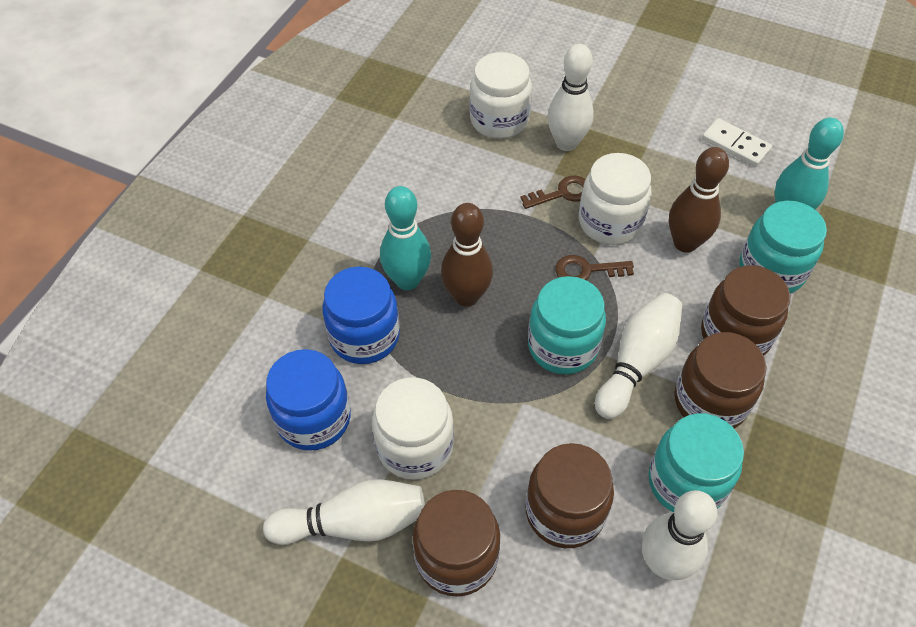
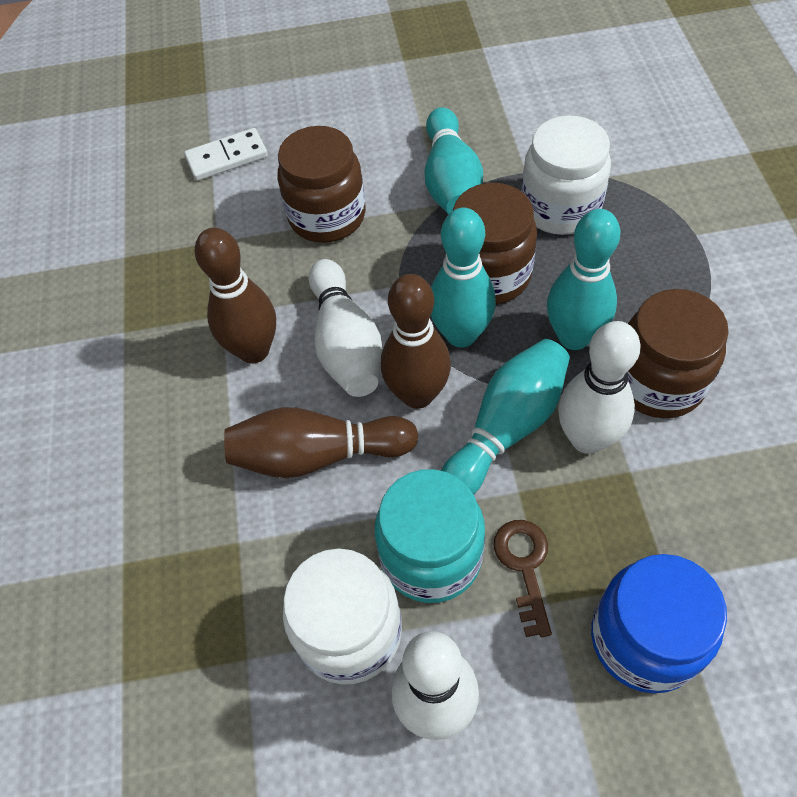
blue jar: [266,349,351,451] [323,267,400,364] = 2 -> [591,554,727,693] = 1
brown bowling pin: [441,203,493,307] [669,147,729,253] = 2 -> [195,228,276,363] [224,407,419,478] [381,274,451,409] = 3
brown jar: [413,490,500,597] [525,443,614,548] [675,332,766,429] [701,265,790,356] = 4 -> [278,126,366,243] [453,183,537,304] [627,289,729,418] = 3
brown key: [520,175,585,209] [555,255,634,280] = 2 -> [493,520,552,637] = 1
turquoise bowling pin: [380,186,431,290] [775,117,844,209] = 2 -> [424,107,483,214] [431,208,496,348] [441,339,570,495] [547,209,620,350] = 4
turquoise jar: [528,276,606,374] [648,413,744,512] [739,201,827,293] = 3 -> [375,469,485,603] = 1
white bowling pin: [263,479,425,545] [548,44,594,151] [595,293,683,419] [642,490,717,580] = 4 -> [309,259,382,397] [391,631,479,740] [558,321,640,454] = 3
white jar: [372,377,454,480] [470,52,532,139] [579,153,652,245] = 3 -> [283,548,402,685] [521,115,611,235] = 2

